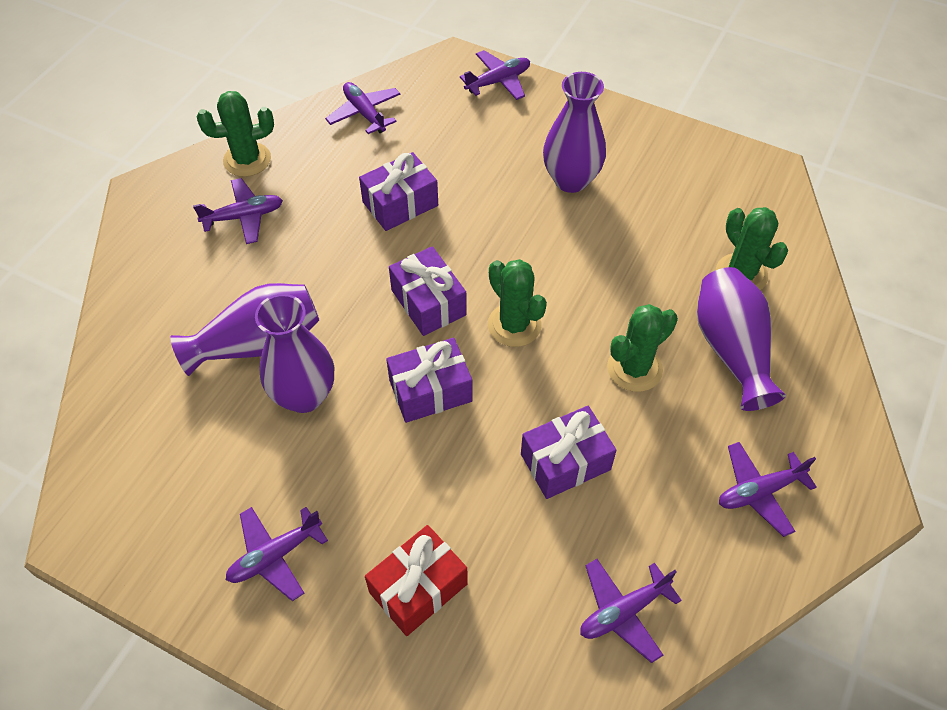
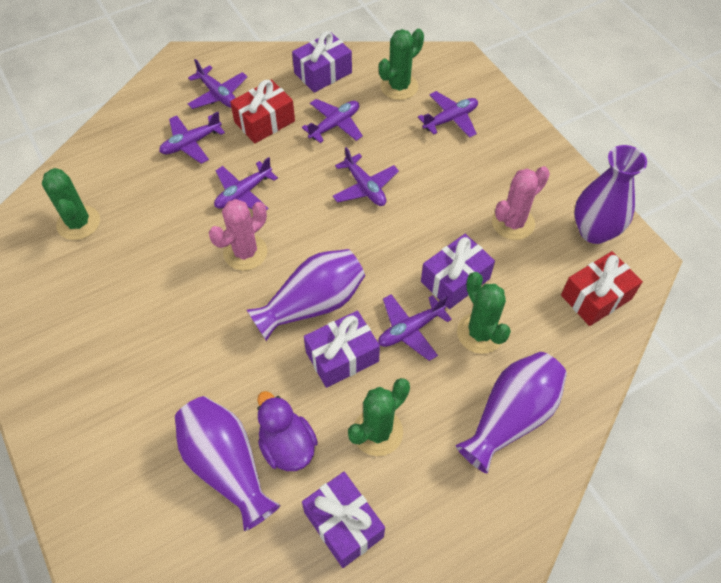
pink cactus: none = 0 -> [209,199,267,271] [492,166,550,240] = 2
purple duck: none = 0 -> [257,391,318,471] = 1
purple plane: [193,178,283,244] [226,507,328,601] [325,82,401,134] [460,50,530,100] [580,559,682,663] [719,442,817,537] = 6 -> [159,112,225,164] [188,59,247,109] [214,157,278,210] [302,99,363,143] [332,147,399,206] [378,294,452,361] [418,91,478,138] = 7
red gift: [365,525,468,636] = 1 -> [230,79,295,143] [561,251,643,326] = 2

